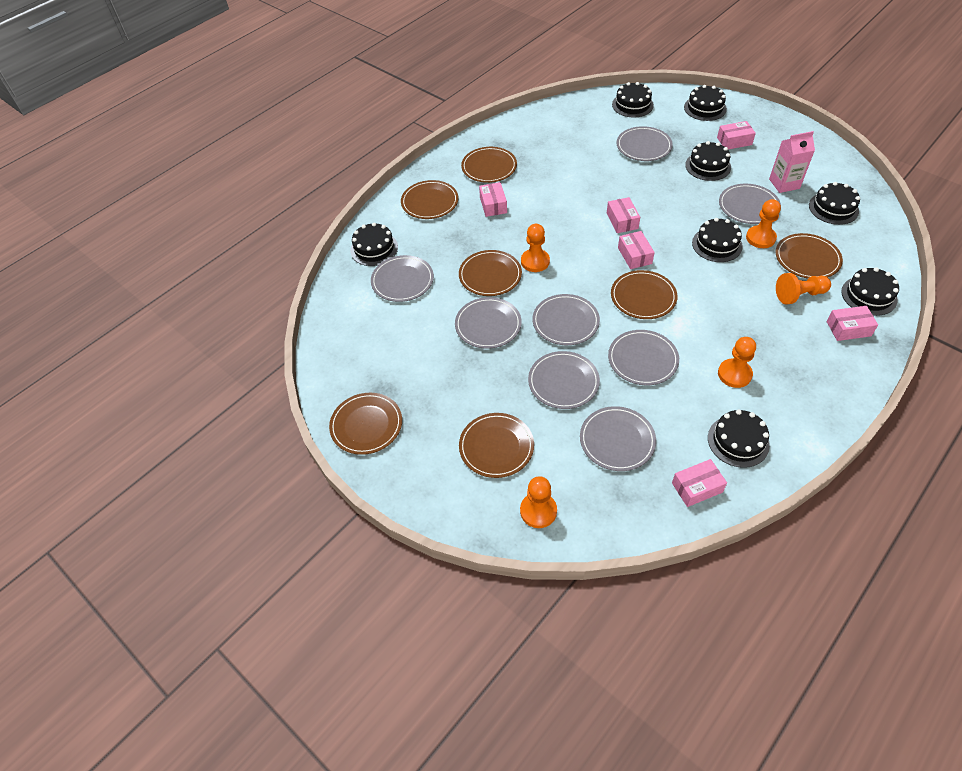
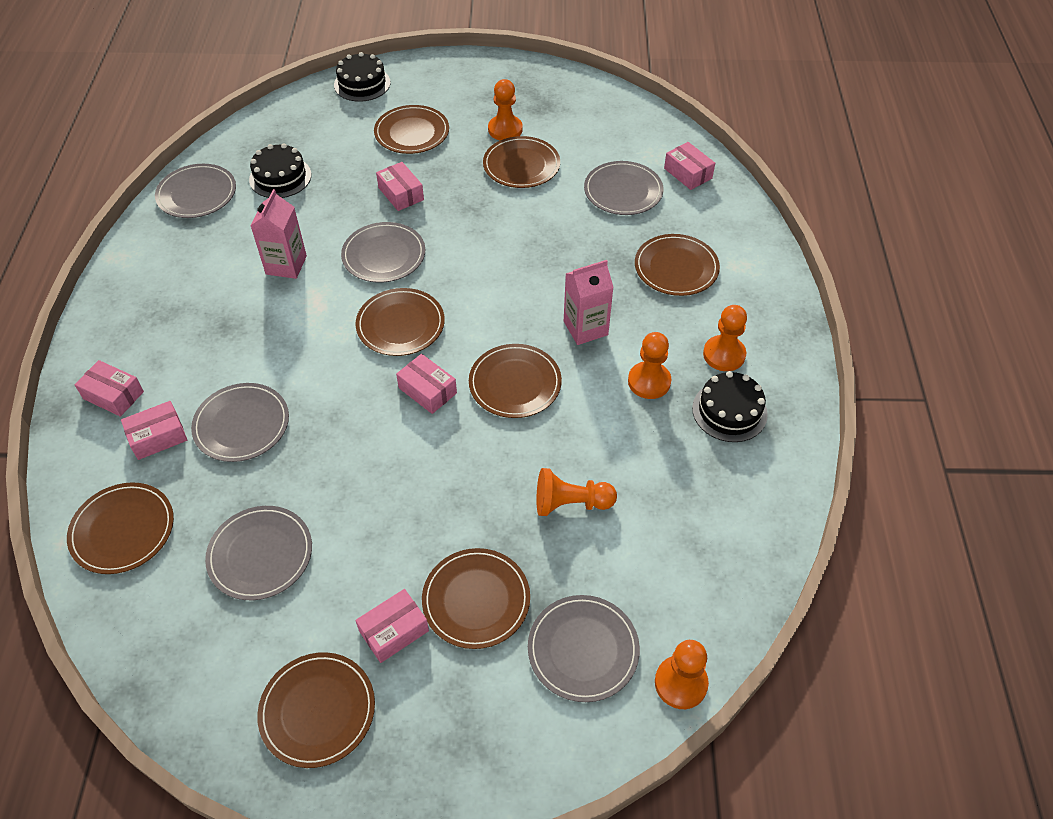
black cake: [350,222,398,266] [612,82,654,117] [684,85,727,121] [685,141,731,181] [692,218,743,262] [708,409,770,468] [809,182,860,225] [841,267,899,316] = 8 -> [249,143,311,198] [334,52,391,102] [692,371,768,442] = 3
brown plate: [329,393,402,455] [401,180,458,219] [459,250,522,296] [459,413,534,478] [461,147,517,183] [611,270,678,319] [776,233,843,279] = 7 -> [67,482,174,574] [257,652,375,768] [355,288,445,356] [374,105,449,154] [422,548,530,649] [469,344,562,418] [483,136,560,188] [635,234,720,296] = 8
grey plate: [371,255,434,302] [455,297,522,349] [528,351,600,409] [532,294,600,345] [580,406,656,471] [608,330,679,385] [616,126,673,161] [719,184,781,224] = 8 -> [155,164,236,218] [191,383,289,462] [205,506,312,600] [341,222,425,283] [528,595,640,702] [584,161,663,215] = 6
pink carton: [769,131,815,193] = 1 -> [251,189,307,279] [564,260,614,345] = 2

